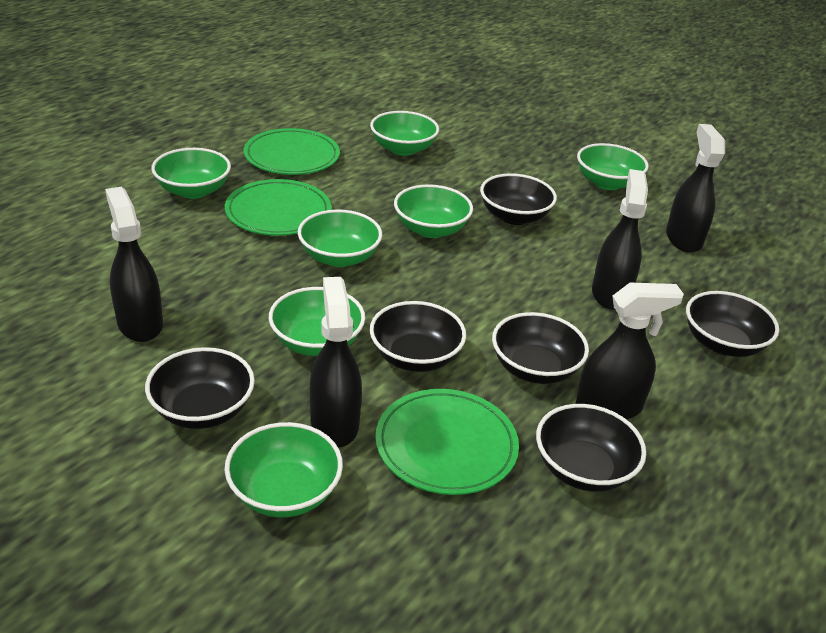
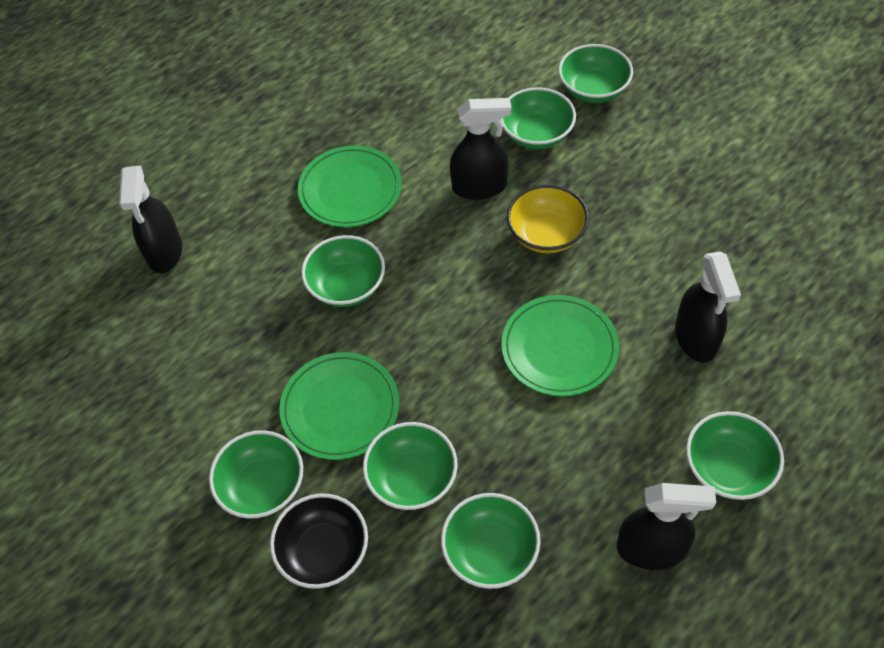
black bowl: [145,347,255,429] [370,301,466,372] [480,173,557,225] [492,312,589,384] [536,404,646,492] [686,291,779,357] = 6 -> [270,494,368,589] = 1
black spray bottle: [105,186,163,342] [310,277,362,447] [576,283,684,420] [592,169,648,310] [666,124,725,253] = 5 -> [119,166,182,273] [450,98,512,200] [617,483,716,570] [675,251,741,363] = 4
yellow bowl: none = 0 -> [507,185,589,253] = 1

